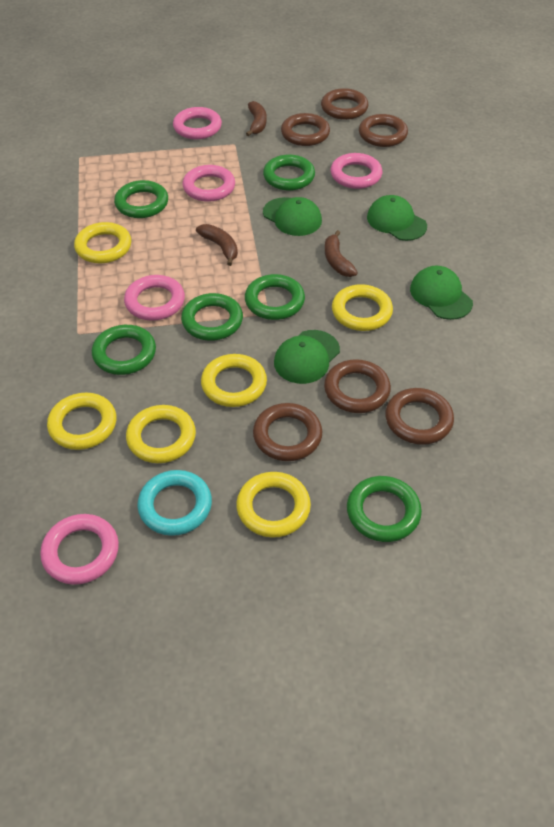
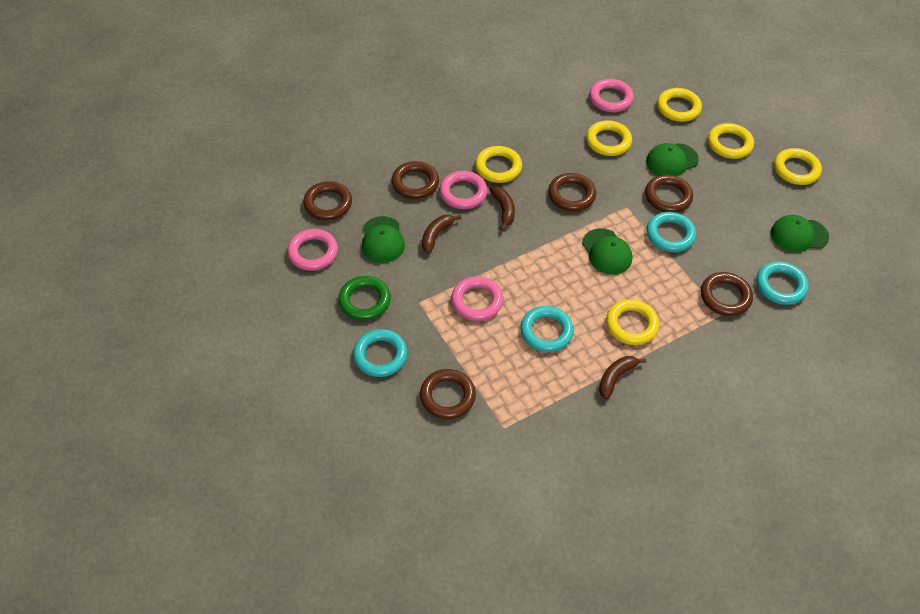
green ring: [92,325,156,375] [114,180,168,218] [181,293,243,341] [245,274,305,320] [263,154,315,191] [347,476,422,542] = 6 -> [338,276,391,320] = 1
pink ring: [40,514,119,585] [124,275,185,320] [173,107,222,139] [183,165,235,202] [331,153,382,189] = 5 -> [287,229,338,271] [439,171,488,209] [451,276,503,321] [589,79,634,112] = 4
turquoise ring: [137,470,212,536] = 1 -> [353,329,408,377] [520,306,574,352] [646,212,696,252] [756,261,809,305] = 4

